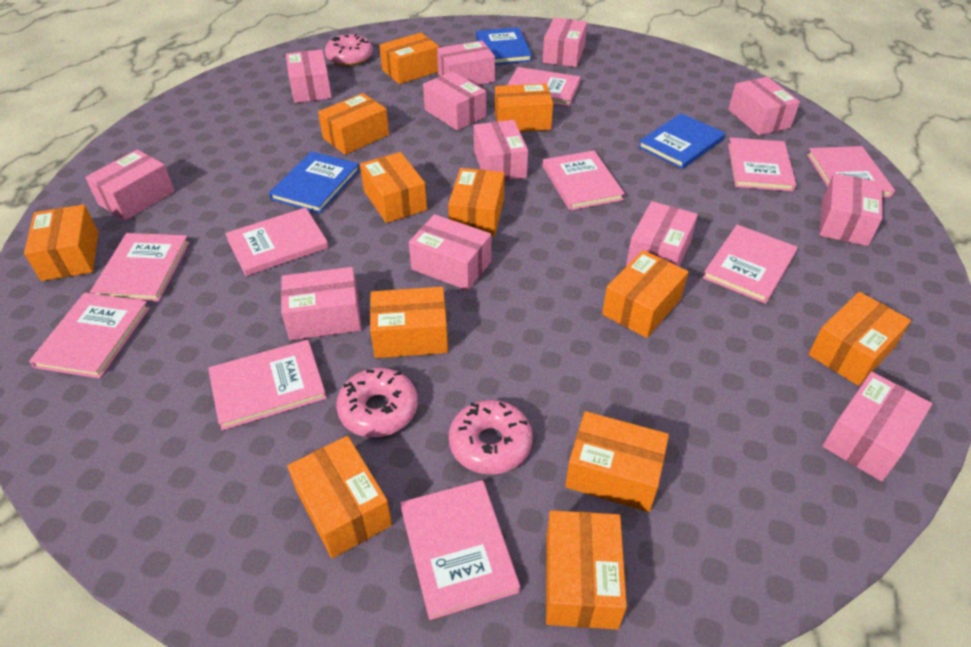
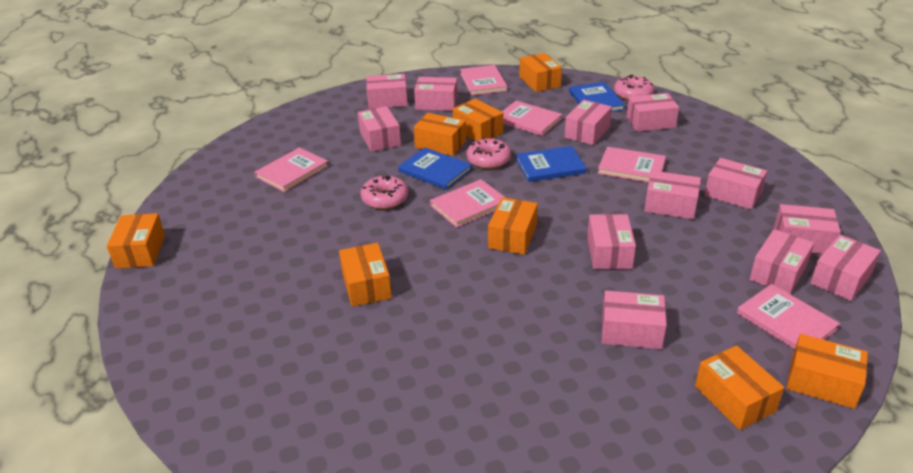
orange box: [24,205,99,281] [288,436,392,558] [318,93,389,155] [360,152,427,223] [370,287,448,358] [379,32,439,84] [448,168,505,237] [495,83,553,132] [546,510,627,629] [565,411,669,512] [602,250,688,338] [808,292,911,386] = 12 -> [107,213,165,269] [339,243,392,307] [414,113,466,156] [453,99,504,141] [488,197,538,255] [519,53,562,92] [695,346,784,430] [787,334,868,409] = 8
pink book: [29,293,150,379] [90,233,190,302] [208,340,327,430] [225,207,329,276] [400,480,520,620] [507,67,580,107] [542,150,625,210] [703,225,798,304] [728,138,796,191] [807,146,895,198] = 10 -> [254,147,329,192] [430,179,506,228] [460,65,508,95] [502,100,562,136] [598,147,666,182] [737,284,840,349] = 6

